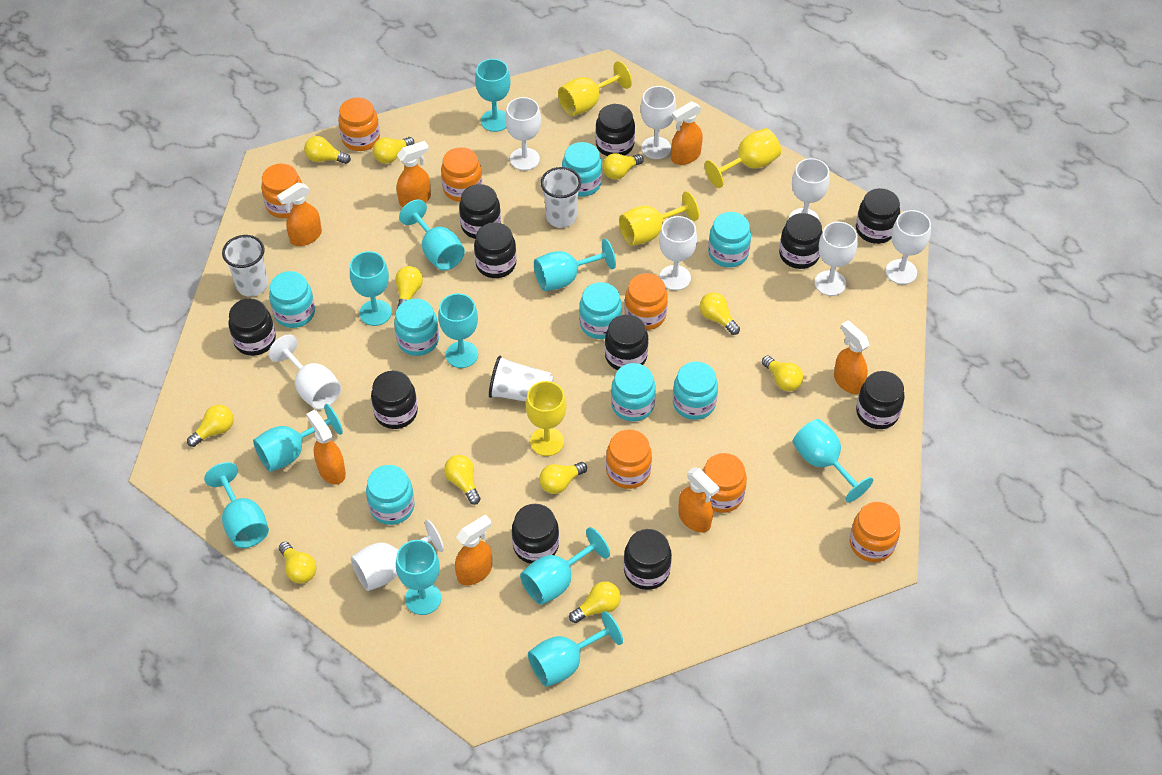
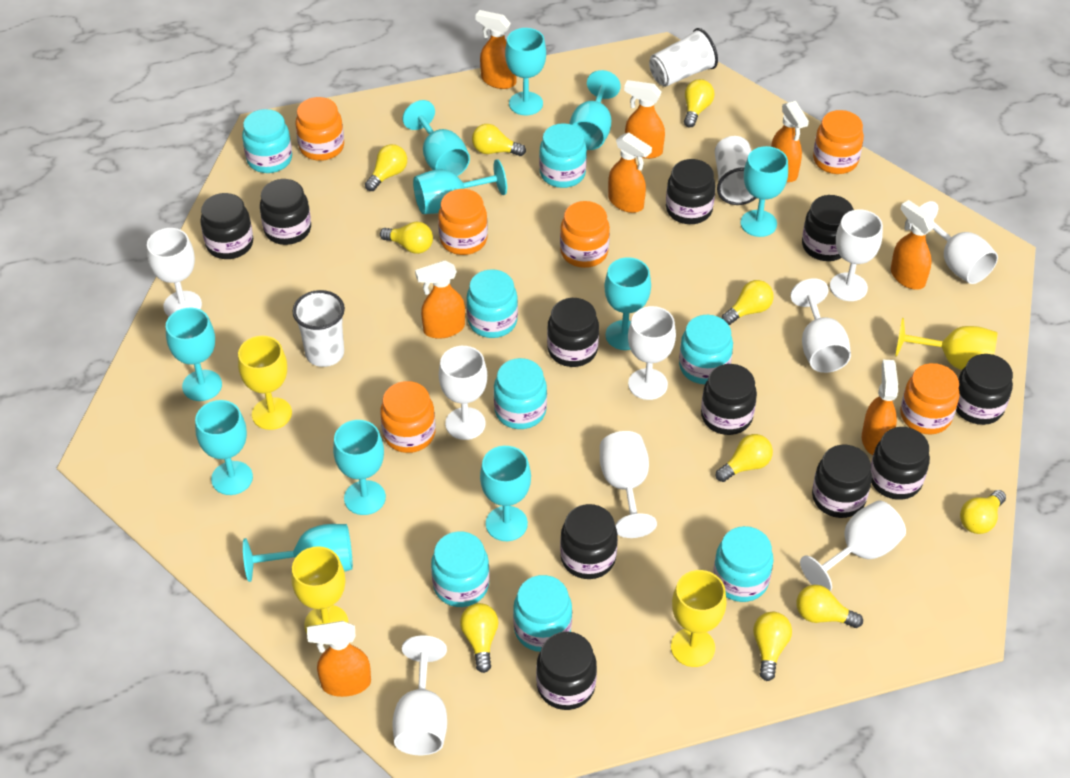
orange jar: [261,163,302,218] [338,97,380,151] [441,147,482,202] [606,429,652,489] [624,273,668,330] [702,453,747,513] [850,502,900,562] = 7 -> [295,97,344,161] [380,381,435,453] [438,189,488,255] [560,201,610,268] [813,110,864,174] [900,363,959,435] = 6
orange spray bottle: [277,183,322,246] [306,410,346,485] [397,141,431,207] [455,514,492,586] [671,101,703,165] [678,467,719,533] [834,320,870,394] = 7 -> [307,621,371,697] [415,261,465,339] [475,10,517,89] [608,132,652,213] [624,80,665,159] [771,101,809,182] [862,360,898,455] [891,200,935,290] = 8
white goblet: [268,335,341,410] [351,519,444,591] [505,97,541,171] [640,86,676,159] [659,216,697,291] [789,158,830,221] [815,222,858,296] [886,210,931,285] = 8 -> [147,228,202,316] [392,636,447,755] [439,346,487,440] [600,431,657,538] [628,306,676,400] [790,278,851,373] [800,500,906,591] [830,210,883,301] [910,201,998,284] = 9
yellow light bulb: [187,405,233,447] [279,542,317,583] [304,136,351,164] [373,137,414,164] [395,266,423,308] [444,455,481,505] [539,462,587,494] [569,581,621,623] [602,153,644,180] [700,292,740,335] [762,356,803,391] = 11 -> [365,144,407,191] [380,222,433,254] [460,603,499,673] [472,124,526,156] [684,79,714,127] [716,434,773,482] [722,280,774,325] [753,612,792,681] [797,585,863,628] [960,490,1006,534] = 10

